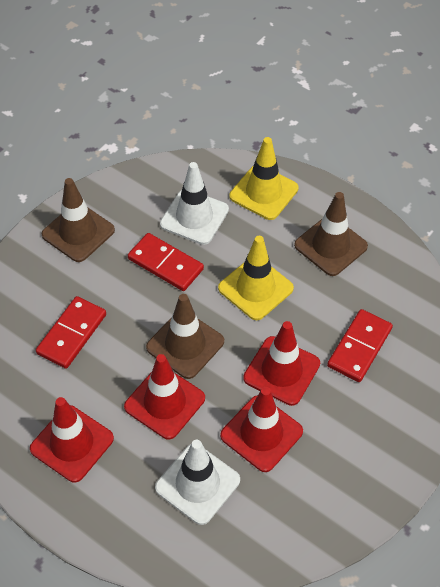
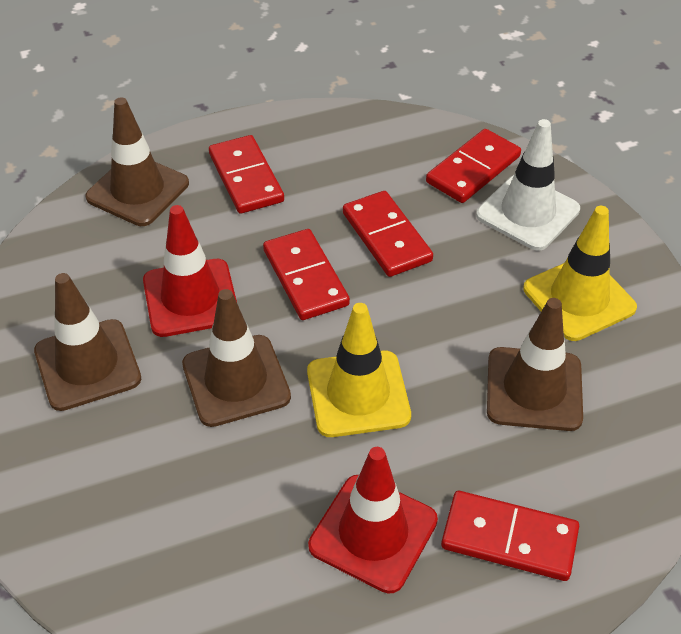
brown traffic cone: [42,178,115,262] [146,294,224,379] [294,192,368,276] = 3 -> [34,273,141,411] [85,97,189,226] [182,289,291,427] [487,298,583,431] = 4
red domino: [36,296,106,369] [128,233,204,291] [327,309,393,382] = 3 -> [209,135,284,214] [263,229,350,320] [343,191,433,277] [426,129,521,203] [441,491,579,581] = 5
red traffic cone: [30,397,114,482] [124,354,205,439] [220,387,303,472] [243,321,320,406] = 4 -> [143,205,237,337] [308,447,438,594] = 2
white traffic cone: [155,440,240,525] [160,162,229,245] = 2 -> [476,119,580,251] = 1

